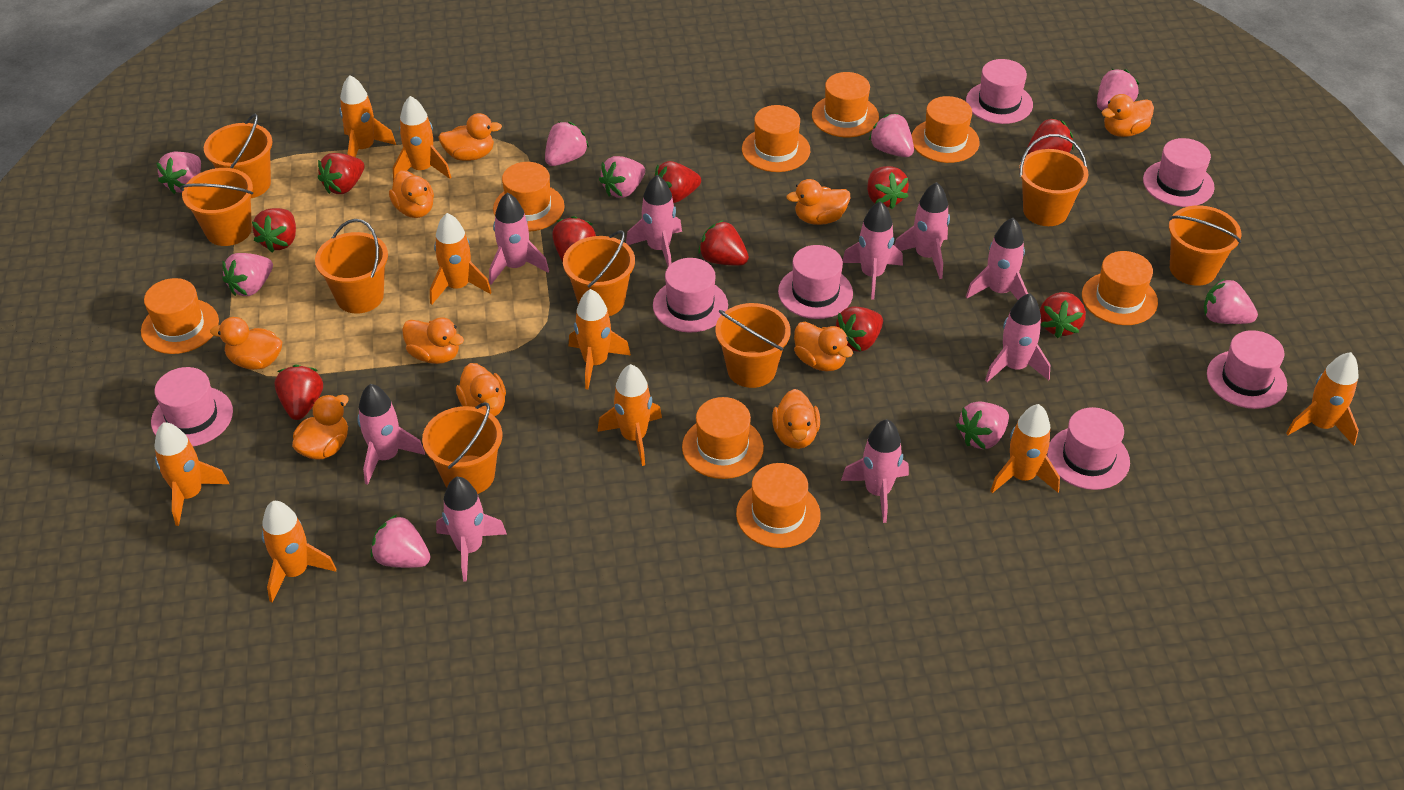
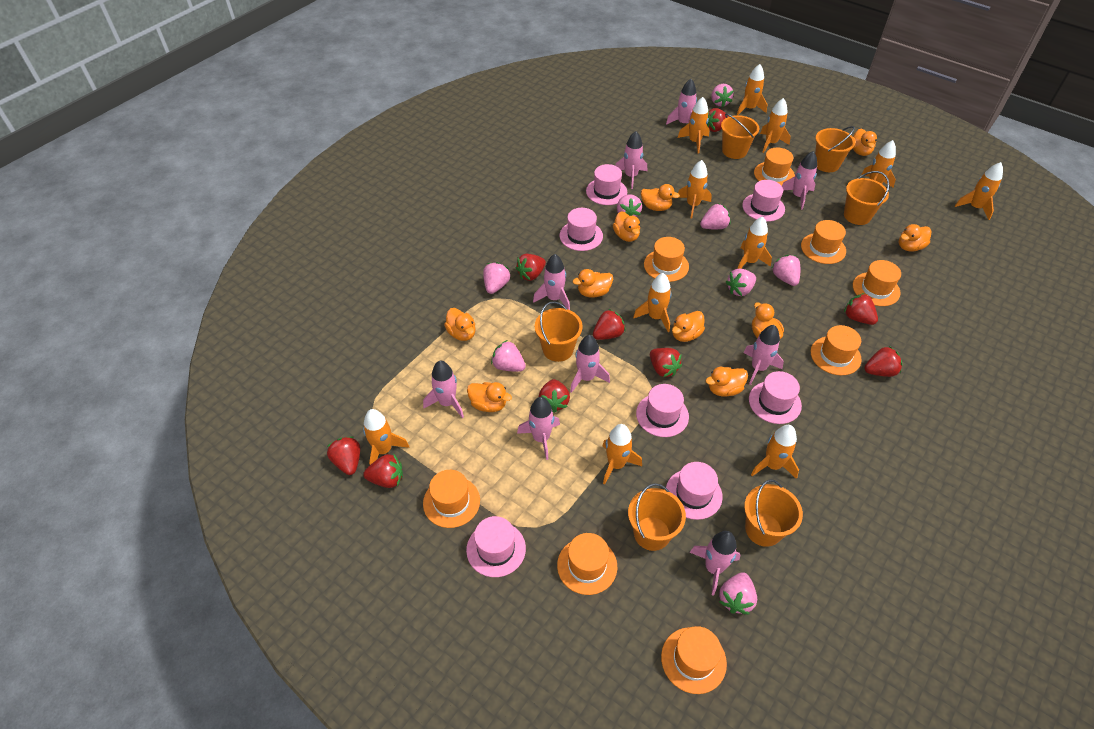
orange bucket: [180,168,253,246] [204,114,272,198] [315,219,388,314] [422,402,502,494] [563,231,635,316] [715,303,791,388] [1019,134,1088,226] [1169,205,1241,286] = 8 -> [535,301,583,362] [628,483,686,551] [721,113,759,159] [744,479,803,547] [815,126,855,172] [844,171,889,225] = 6
orange rocket: [154,422,229,526] [262,501,336,603] [339,75,396,157] [393,96,451,181] [430,213,492,305] [569,289,631,389] [597,364,662,466] [990,404,1060,493] [1286,352,1359,446] = 9 -> [363,409,409,465] [602,424,642,485] [633,273,671,332] [678,97,710,153] [678,160,712,219] [737,64,767,115] [737,217,772,269] [751,425,799,479] [760,98,790,153] [861,140,896,188] [955,162,1003,220] = 11
pink strawberry: [156,152,201,194] [222,253,273,296] [371,515,430,568] [545,122,589,166] [599,156,645,198] [869,113,914,157] [956,401,1009,450] [1097,69,1139,111] [1204,278,1258,324] = 9 -> [483,262,510,294] [491,340,526,372] [617,194,642,217] [700,203,730,229] [711,84,734,107] [719,572,757,615] [726,269,756,296] [772,255,800,286] = 8
red strawberry: [252,208,296,252] [275,364,323,420] [318,153,364,194] [552,216,596,262] [654,161,701,203] [698,220,749,266] [836,306,883,352] [867,166,909,209] [1027,118,1074,155] [1040,292,1086,338] = 10 -> [327,437,360,475] [363,454,403,488] [516,254,546,281] [539,379,570,413] [593,309,626,340] [650,348,682,377] [707,108,729,132] [844,293,878,325] [864,346,903,377] = 9

